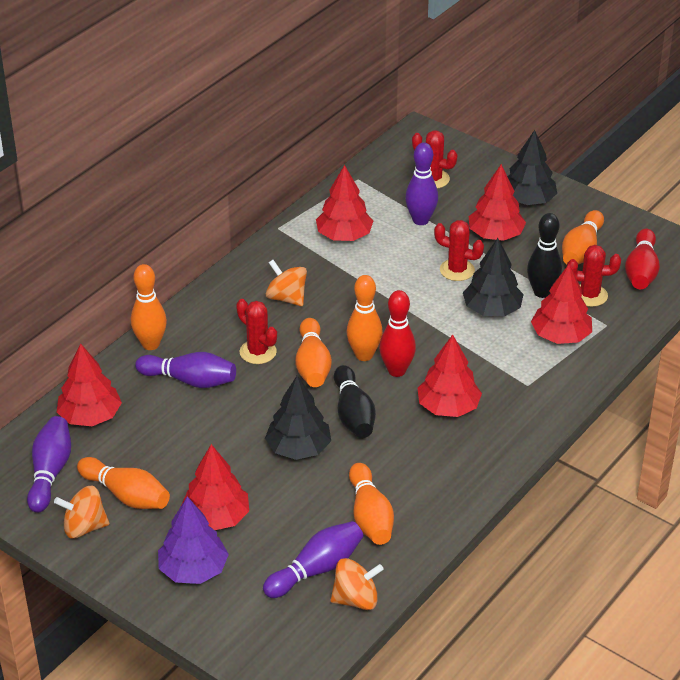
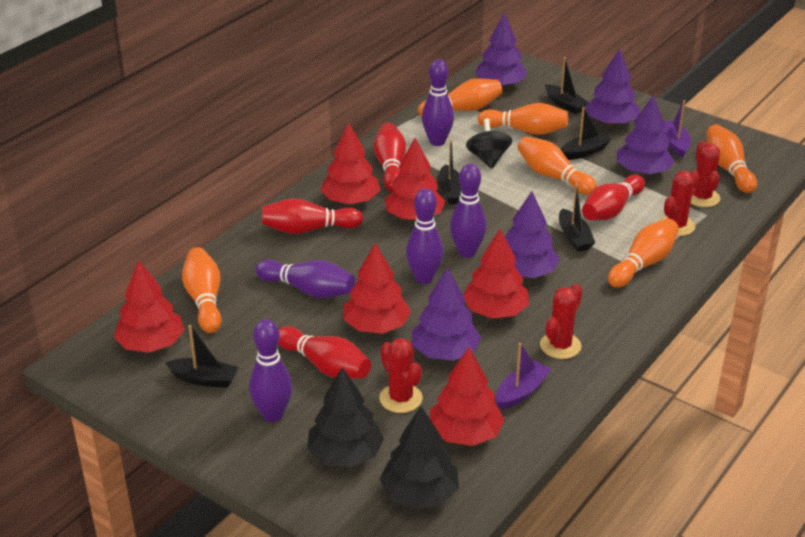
black boat: none = 0 -> [165,325,239,388] [438,140,462,205] [545,57,589,114] [559,184,595,252] [560,107,611,160] = 5
black bowling pin: [334,365,376,438] [527,213,562,298] = 2 -> none = 0
black spinning top: none = 0 -> [466,118,512,169] = 1
black tree: [265,375,331,460] [463,238,524,316] [507,130,557,205] = 3 -> [307,367,384,467] [380,406,459,509] = 2
orange spinning top: [54,486,109,538] [266,260,307,306] [330,558,384,610] = 3 -> none = 0
purple boat: none = 0 -> [496,343,552,409] [663,100,691,158] = 2
purple bowling pin: [27,416,71,513] [135,352,236,388] [263,521,363,598] [405,142,438,225] = 4 -> [249,319,292,422] [255,259,355,298] [406,189,444,284] [422,59,454,146] [450,164,487,258] = 5
purple tree: [158,496,229,584] = 1 -> [412,267,481,361] [475,13,528,88] [505,191,560,278] [585,48,640,126] [617,95,675,175] = 5
red bowling pin: [379,290,416,377] [625,229,660,289] = 2 -> [262,198,363,234] [278,326,371,379] [373,122,406,192] [582,175,645,220] = 4

